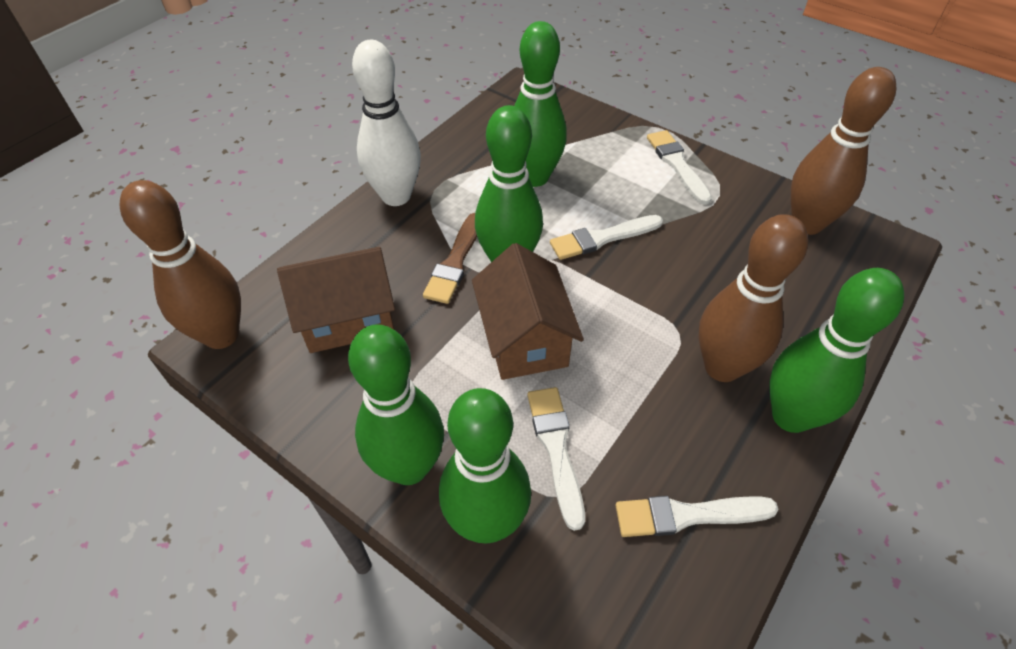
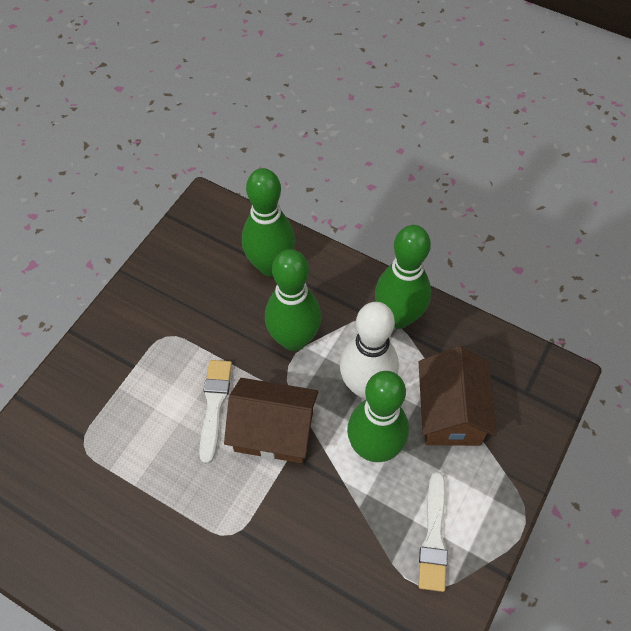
brown bowling pin: [119,180,241,349] [699,214,808,382] [791,67,897,235] = 3 -> none = 0
brown brush: [423,213,477,304] = 1 -> none = 0
green bowling pin: [348,324,444,485] [439,388,531,544] [475,105,543,262] [514,21,567,187] [769,268,904,433] = 5 -> [242,168,295,276] [265,249,321,351] [347,371,409,462] [375,225,431,329] = 4
white brush: [527,387,585,531] [550,215,663,260] [616,496,778,537] [647,130,712,204] = 4 -> [199,360,232,464] [418,472,448,592] = 2

